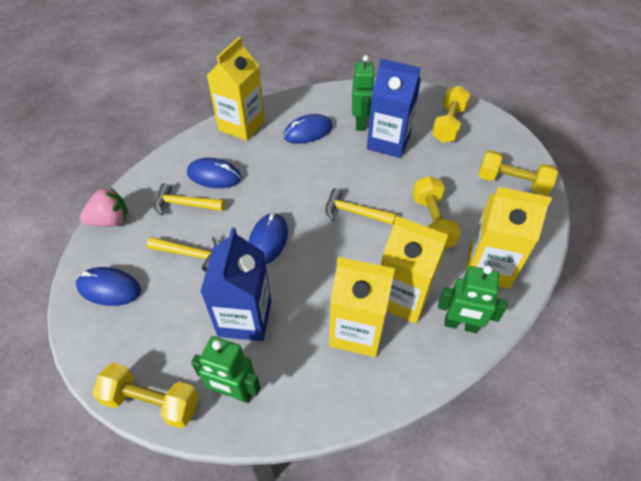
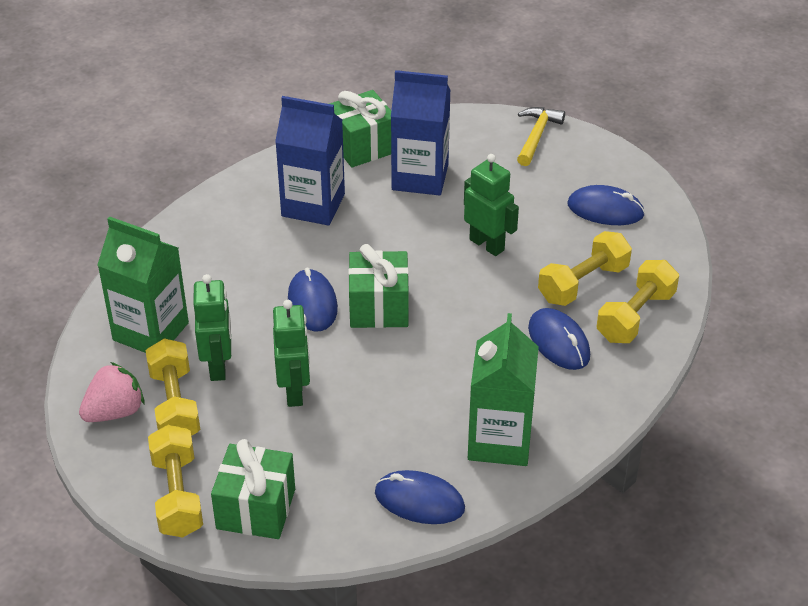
green carton: none = 0 -> [97,217,189,353] [468,313,539,466] = 2
green gift: none = 0 -> [211,439,295,539] [329,90,391,168] [348,244,409,328] = 3
yellow carton: [206,37,265,141] [329,257,395,357] [381,216,449,324] [466,187,552,289] = 4 -> none = 0
yellow hammer: [147,236,220,272] [154,183,225,216] [325,188,396,225] = 3 -> [517,107,565,166] = 1

